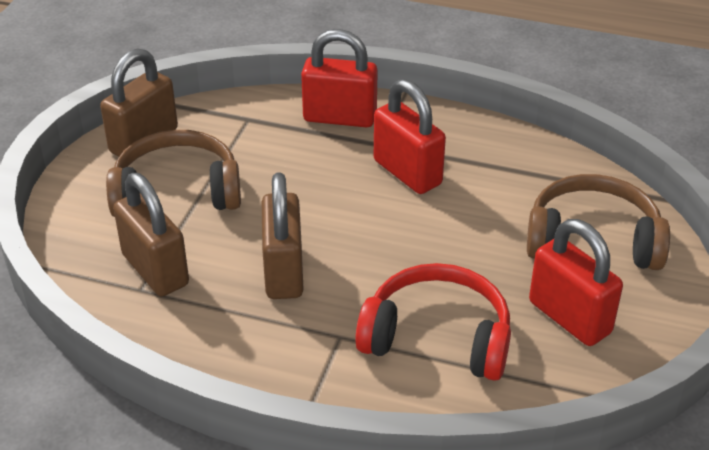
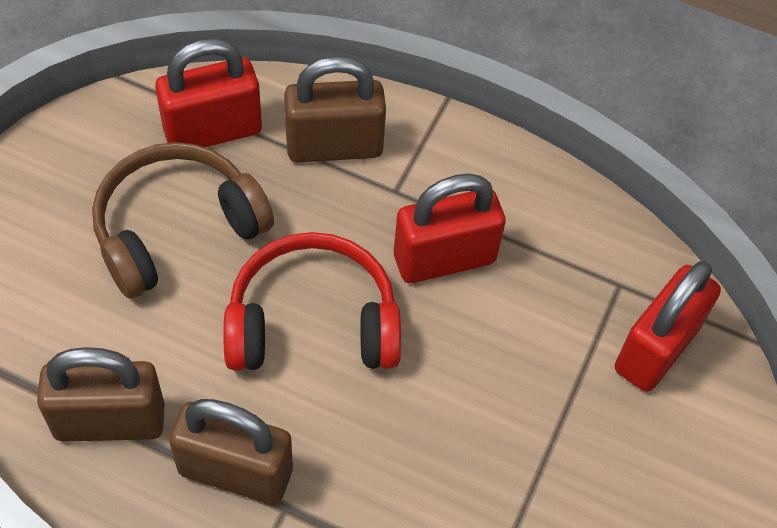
brown headphones: [106,130,241,217] [527,174,670,270] = 2 -> [92,142,274,299] = 1

